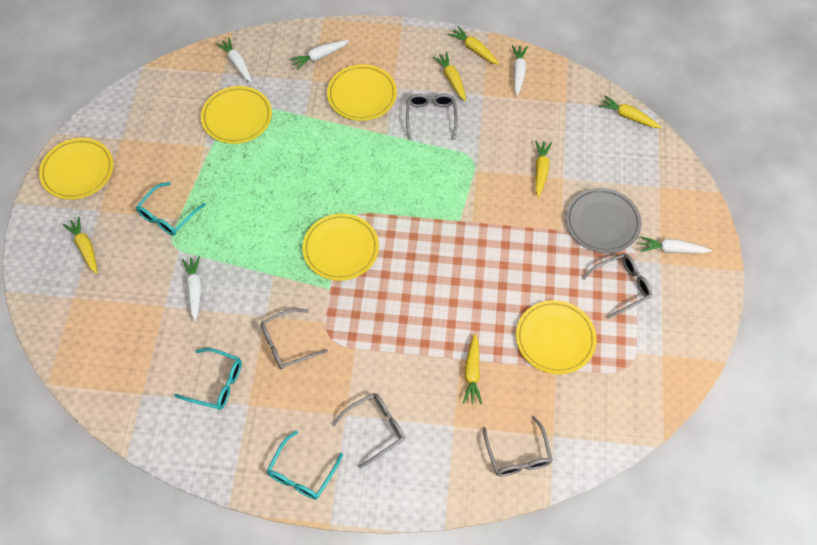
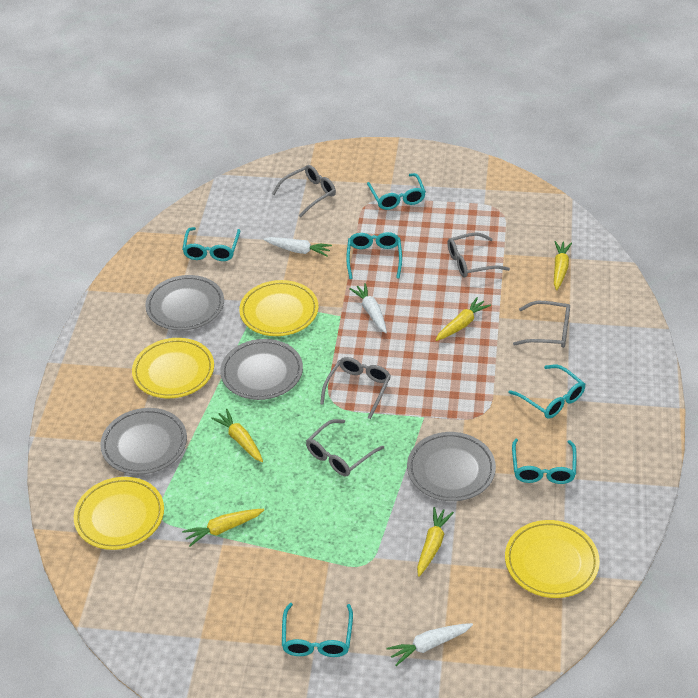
grey plate: [566,188,642,253] = 1 -> [100,408,187,475] [145,275,224,331] [220,339,303,400] [407,432,496,501] = 4
turquoise glasses: [136,182,206,236] [174,348,242,410] [267,430,343,499] = 3 -> [182,227,240,261] [282,603,353,657] [346,232,402,279] [367,173,426,210] [508,365,585,419] [512,438,577,484] = 6
white carrot: [182,256,202,322] [216,37,252,83] [290,40,349,70] [512,45,528,96] [640,237,712,253] = 5 -> [263,237,332,256] [349,283,387,333] [387,623,473,666] = 3
yellow carrot: [63,217,97,274] [433,52,466,101] [448,26,499,65] [463,333,482,404] [535,141,552,198] [598,95,661,128] = 6 -> [182,509,264,547] [211,409,263,462] [417,507,454,577] [436,297,491,341] [554,241,572,290] = 5
yellow plate: [39,138,114,200] [201,86,272,144] [302,213,379,281] [327,64,397,121] [516,300,597,374] = 5 -> [74,477,164,550] [132,338,214,398] [239,280,318,336] [505,520,600,598] = 4

